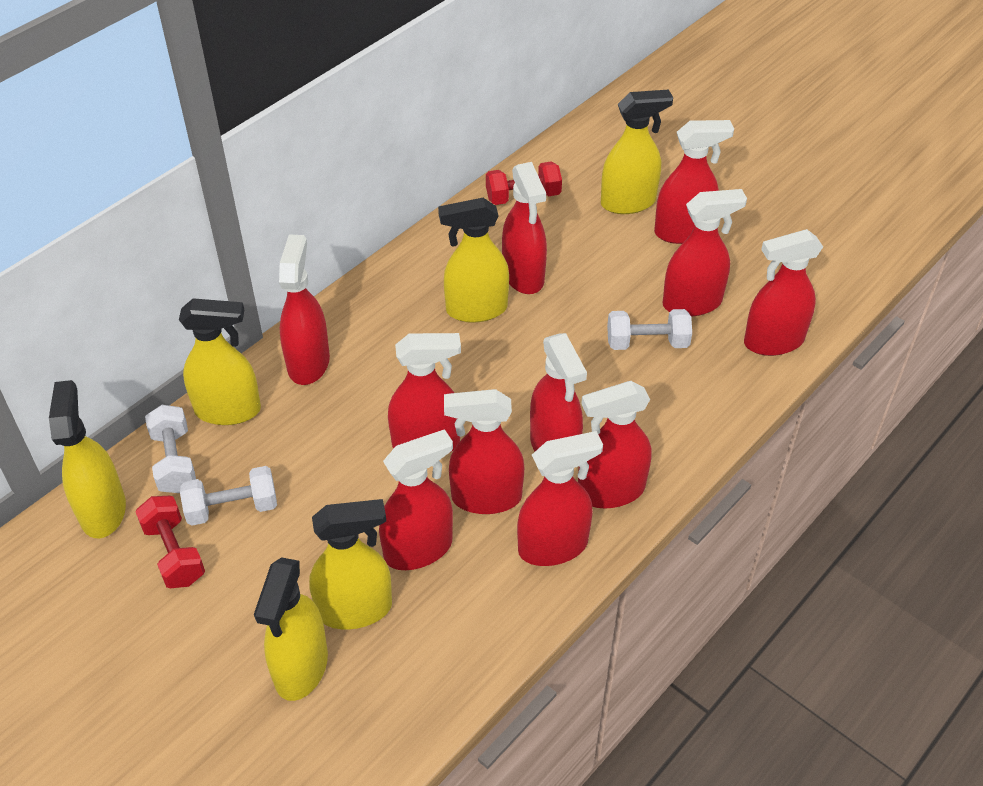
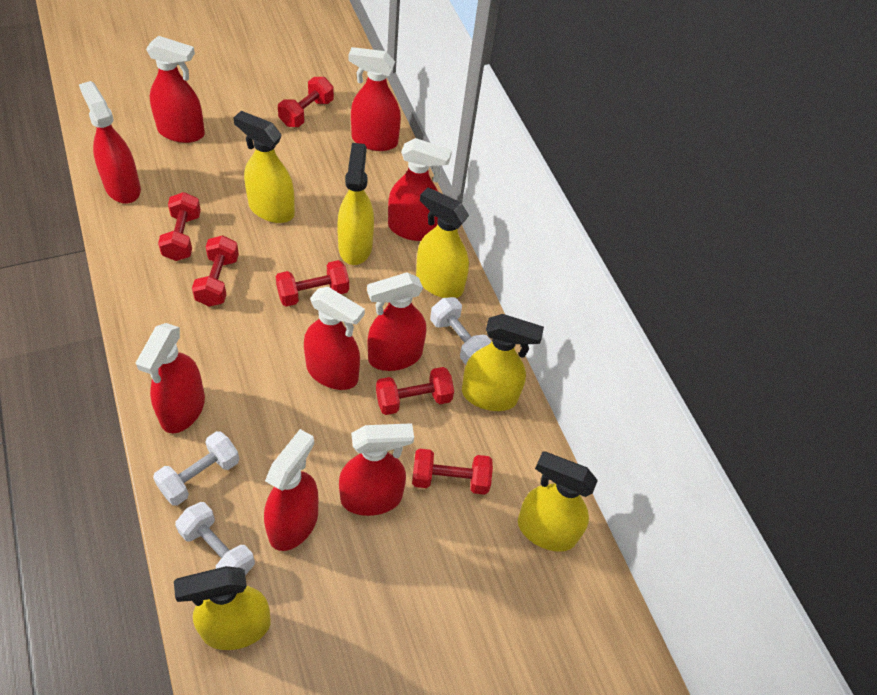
red dumbbell: [135,496,205,588] [486,161,562,205] = 2 -> [158,192,201,261] [192,235,239,306] [275,260,349,307] [278,77,334,127] [376,367,454,415] [412,449,493,495] = 6
red spray bottle: [279,234,330,385] [379,429,453,570] [388,333,461,454] [444,389,525,514] [502,162,547,294] [517,431,603,566] [530,333,587,452] [578,381,652,508] [654,120,734,244] [663,189,747,317] [744,229,823,356] = 11 -> [79,81,141,203] [136,323,205,433] [146,36,205,143] [264,429,318,551] [304,287,365,390] [339,423,414,516] [349,47,401,151] [367,273,427,371] [388,138,452,241] = 9

